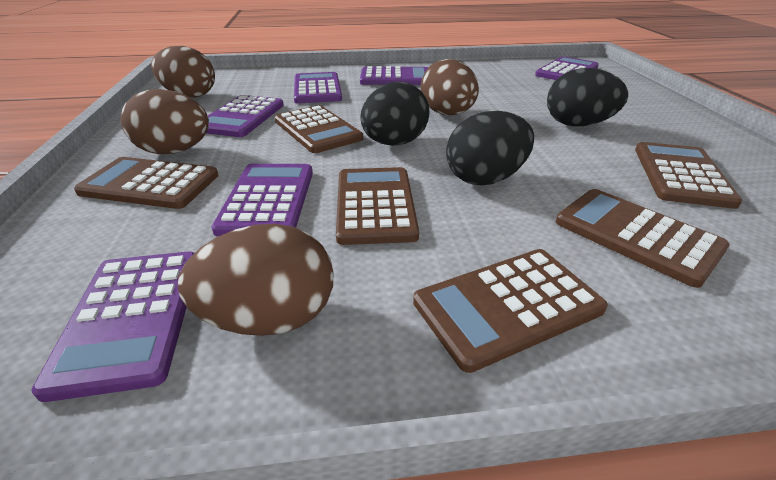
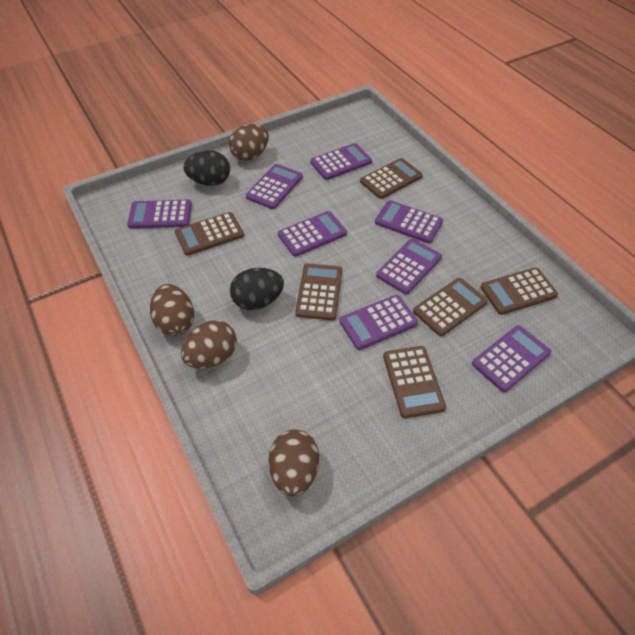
black egg: [361,82,430,146] [446,111,534,185] [547,68,628,126] = 3 -> [183,150,230,186] [230,268,284,310] = 2
purple calculator: [31,251,194,402] [206,95,284,137] [211,164,313,236] [294,72,342,103] [360,66,429,85] [535,56,599,80] = 6 -> [127,200,192,229] [246,164,303,209] [278,211,347,257] [310,143,372,180] [339,295,418,350] [375,200,443,243] [376,239,442,294] [472,325,551,392] = 8

